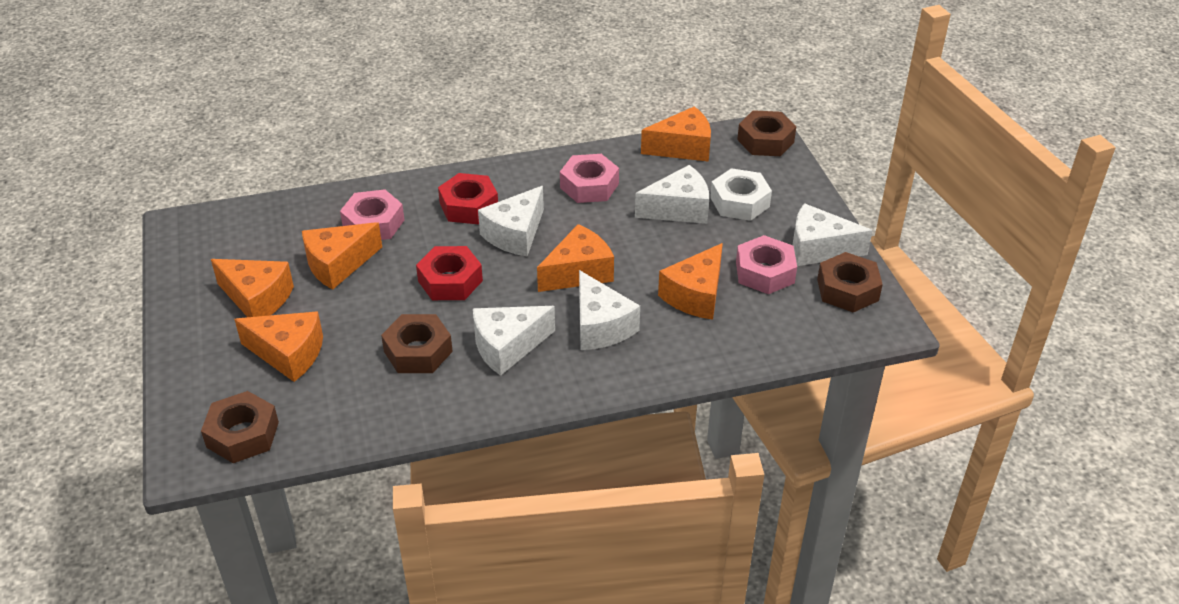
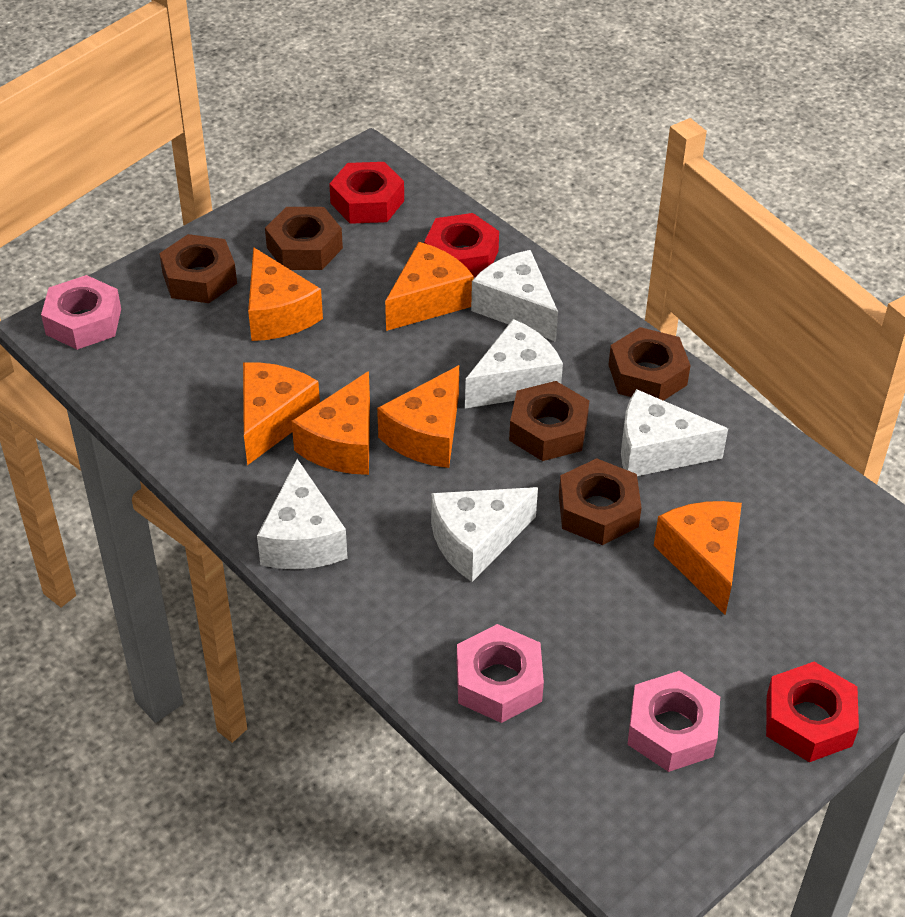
brown nut: [201,391,279,463] [381,314,453,373] [737,110,796,156] [817,252,883,313] = 4 -> [159,234,237,303] [265,207,343,270] [509,381,589,461] [559,458,642,545] [608,327,691,401] = 5
red nut: [416,246,483,300] [438,173,498,224] = 2 -> [329,162,404,224] [424,213,499,277] [766,662,859,762] = 3
white nut: [710,168,772,221] = 1 -> none = 0

